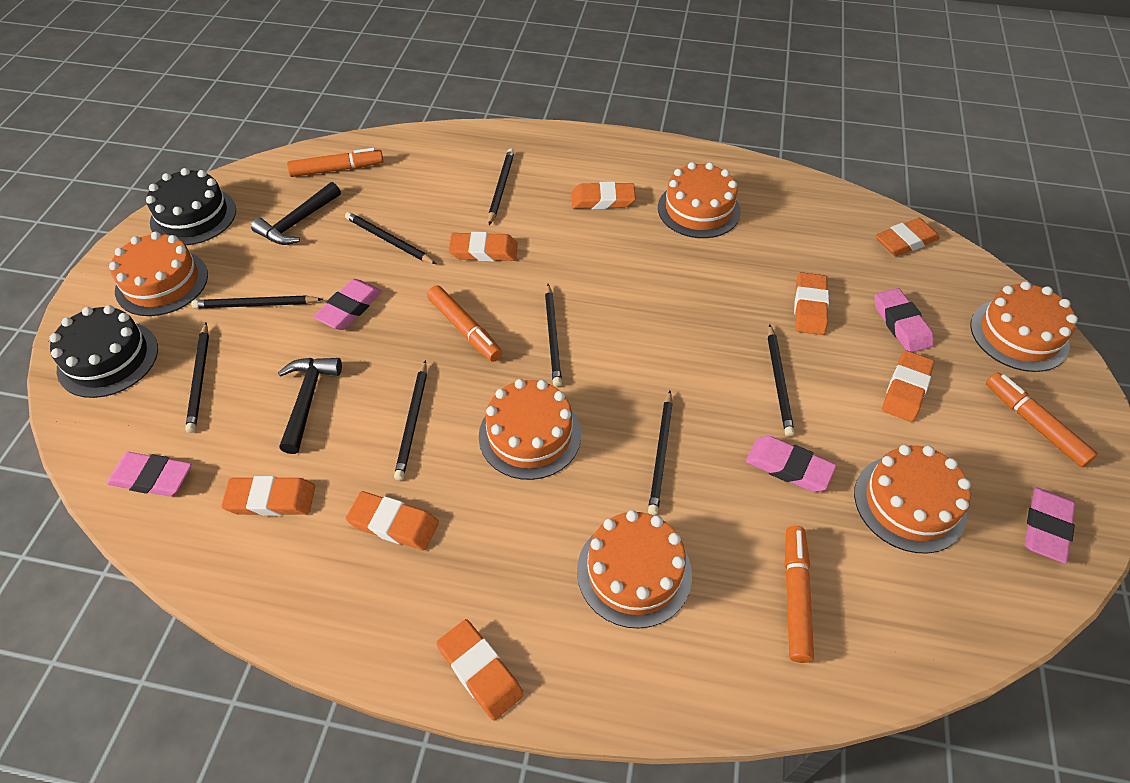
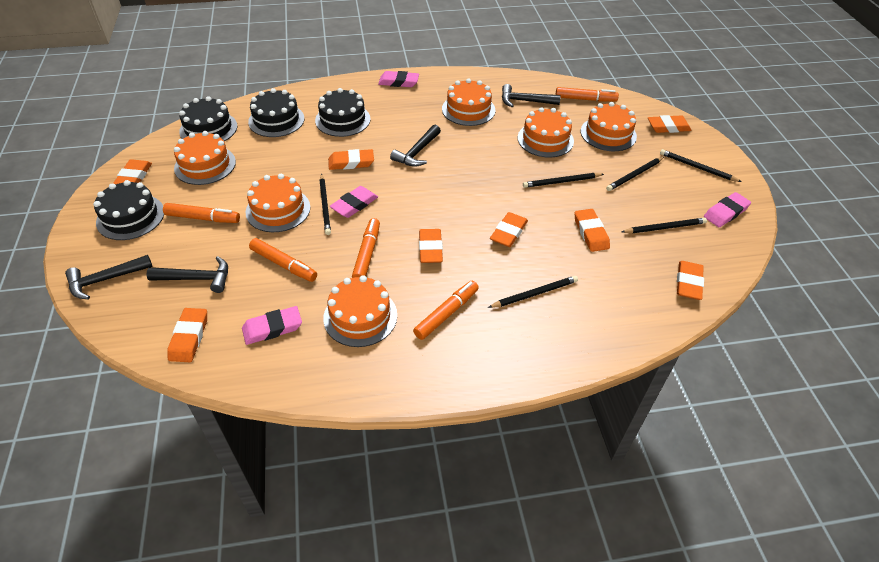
black cake: [49,305,158,398] [146,168,236,245] = 2 -> [93,180,164,240] [179,96,237,141] [248,88,304,137] [315,88,371,137] = 4
black hammer: [251,182,341,245] [278,358,342,454] = 2 -> [65,255,152,300] [147,256,228,293] [390,125,441,167] [502,84,561,107] = 4
black pencil: [185,323,209,433] [191,295,323,308] [345,212,436,264] [394,360,427,480] [488,148,515,225] [545,284,562,387] [648,391,673,515] [768,324,794,437] = 8 -> [319,174,331,235] [488,276,578,308] [523,173,604,188] [606,157,664,191] [622,218,707,233] [660,149,742,182] = 6
orange marker: [287,148,383,177] [427,285,502,362] [784,526,814,663] [986,372,1098,467] = 4 -> [163,203,240,223] [249,238,317,282] [352,218,380,278] [413,281,479,340] [555,87,619,102] = 5
pink eraser: [106,452,192,497] [314,279,382,330] [746,436,836,492] [874,288,934,352] [1025,487,1075,564] = 5 -> [242,306,302,345] [330,186,378,218] [378,71,419,87] [704,192,751,227] = 4

